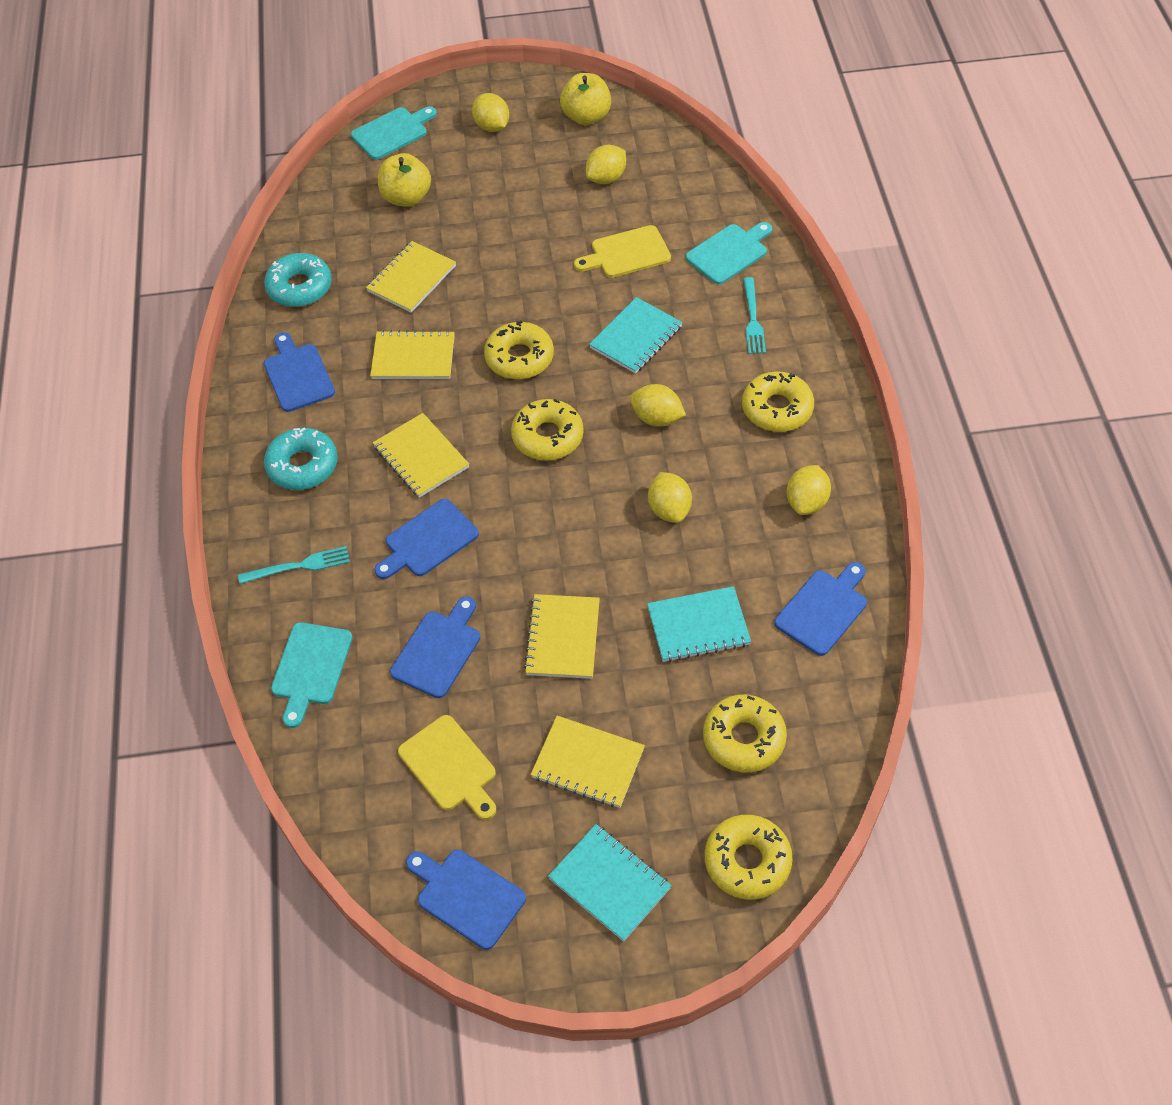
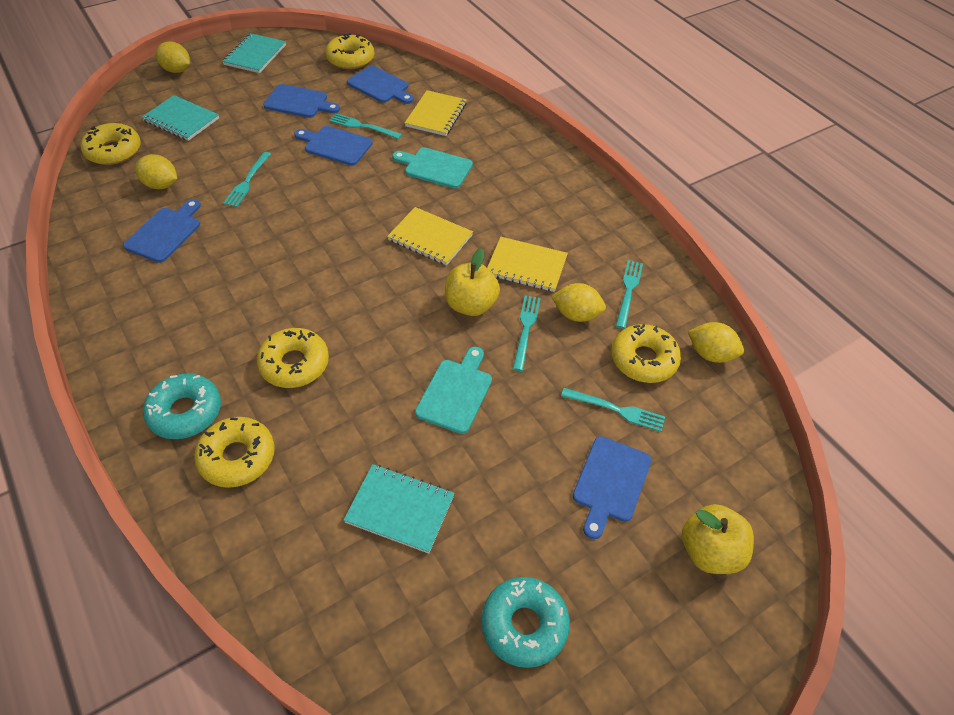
turquoise cutting board: [271,622,352,728] [351,106,437,160] [686,222,772,285] = 3 -> [392,147,473,189] [415,347,492,434] = 2
turquoise fork: [238,546,350,584] [744,277,766,354] = 2 -> [223,152,271,207] [329,113,402,139] [513,295,541,371] [561,388,665,432] [616,260,643,329] = 5
yellow cutting board: [398,715,496,820] [574,225,671,278] = 2 -> none = 0
yellow lemon: [472,93,509,132] [586,145,626,184] [630,384,686,427] [648,472,692,523] [787,465,831,515] = 5 -> [135,154,177,189] [156,42,190,73] [551,283,606,322] [688,322,744,363] = 4
yellow notebook: [366,241,456,313] [370,330,455,379] [373,413,469,498] [524,594,600,679] [531,716,645,808] = 5 -> [387,207,473,266] [405,90,467,136] [487,237,568,292] = 3

